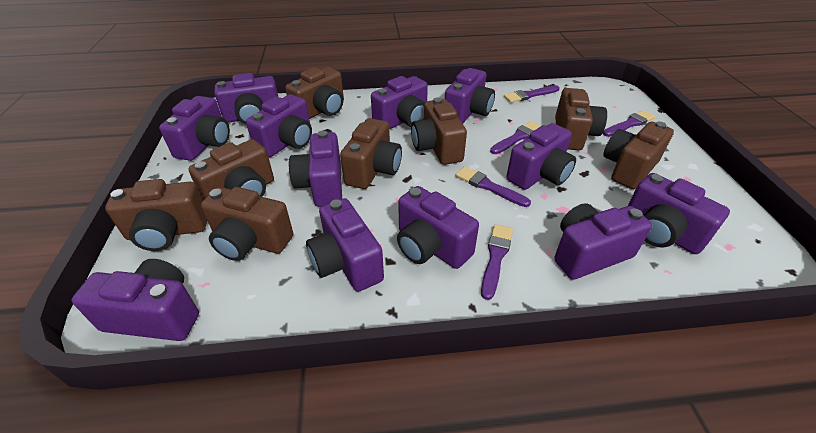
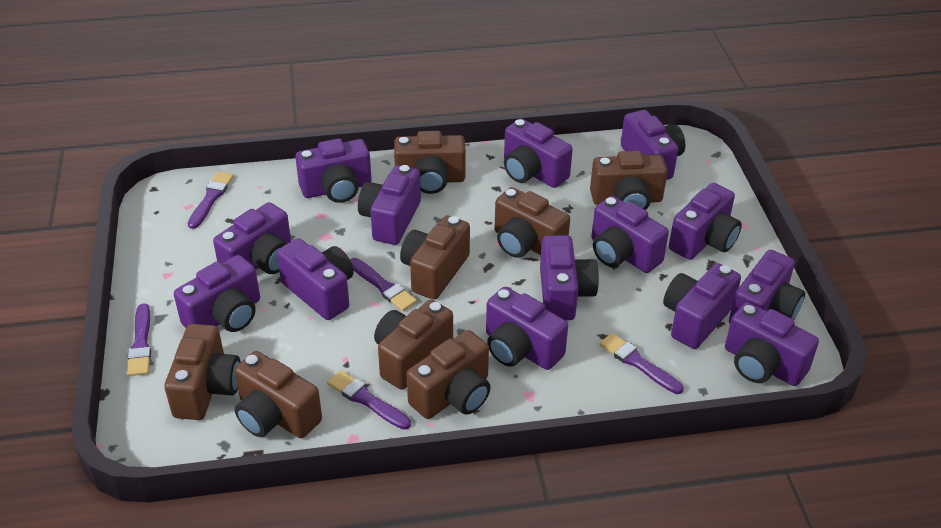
purple camera: [72,259,199,341] [159,96,230,161] [214,73,278,124] [246,94,312,157] [289,131,342,207] [306,198,384,292] [371,76,428,129] [397,186,479,269] [445,68,495,124] [506,123,576,190] [554,203,652,280] [628,173,730,254] = 12 -> [174,255,260,332] [213,202,291,274] [277,238,354,320] [295,138,372,203] [358,165,421,245] [486,287,568,370] [504,119,573,188] [540,235,599,320] [592,196,669,273] [621,110,685,180] [663,263,741,349] [669,183,742,260] [725,302,819,386] [729,250,805,323] = 14

